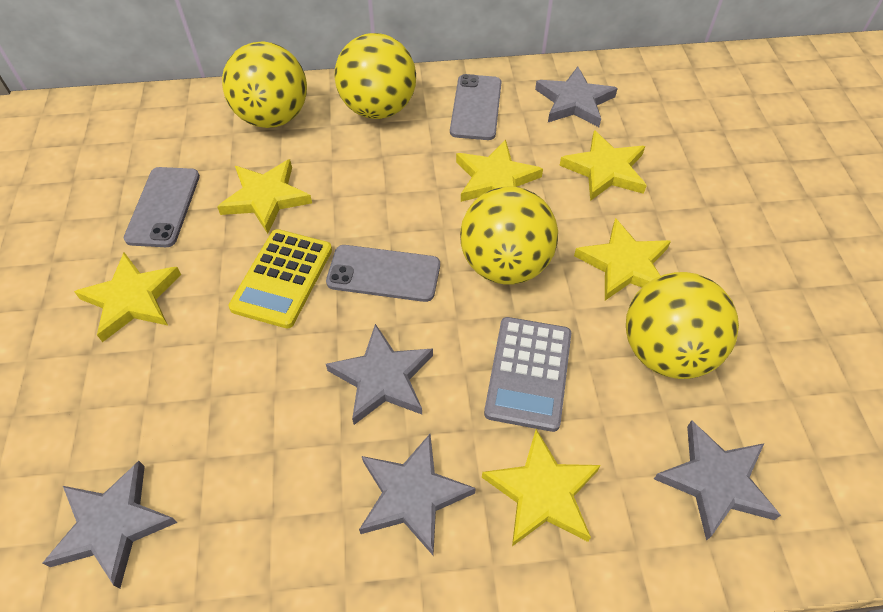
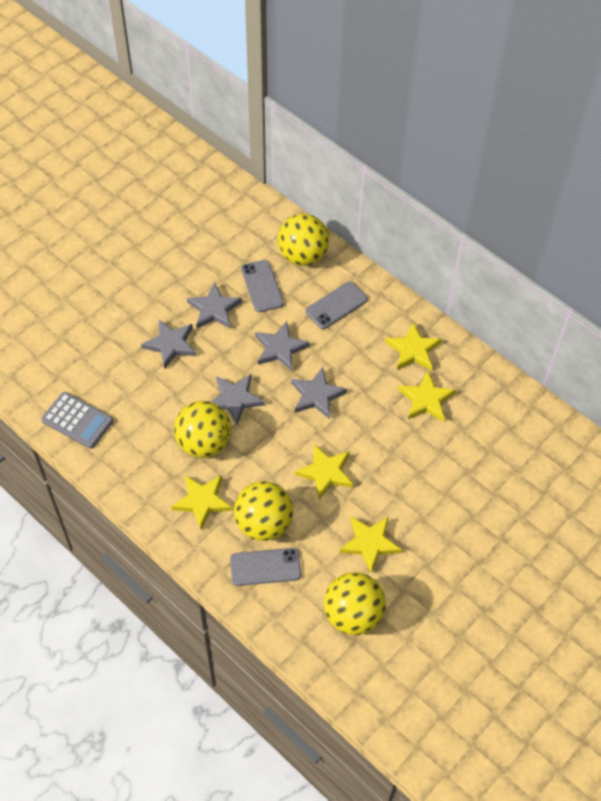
yellow calculator: [229,229,332,329] = 1 -> none = 0
yellow star: [74,252,181,342] [217,159,312,234] [456,139,543,202] [482,429,601,546] [559,130,647,201] [574,218,671,300] = 6 -> [171,475,232,530] [295,444,353,500] [340,516,402,573] [385,323,441,371] [398,371,456,422] = 5

